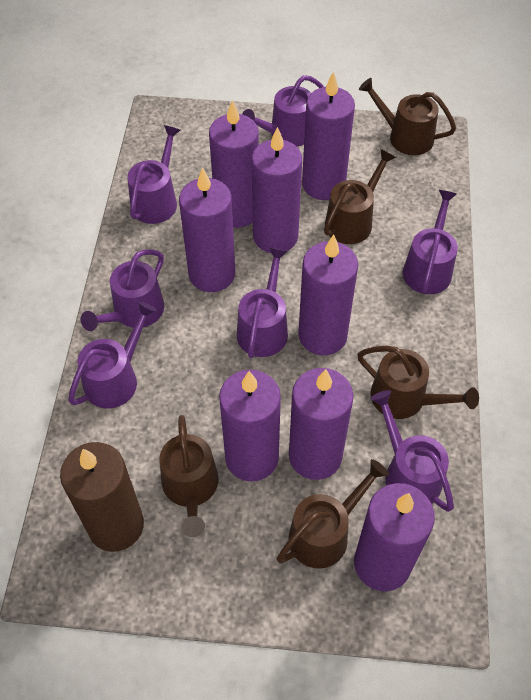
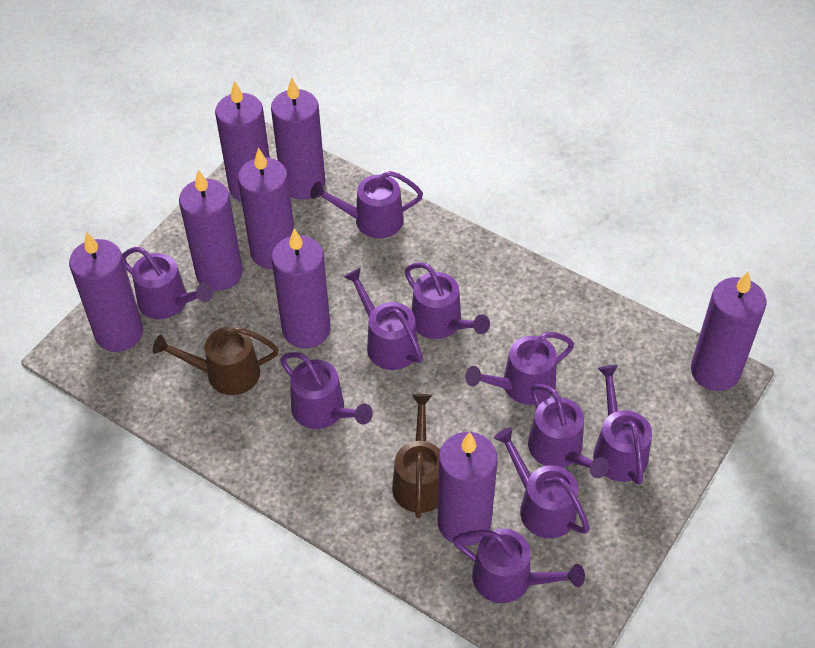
brown candle: [60,442,144,552] = 1 -> none = 0
brown watering can: [159,415,218,537] [277,459,389,569] [324,149,396,244] [357,346,479,419] [359,78,456,155] = 5 -> [153,327,279,395] [392,394,440,518] = 2
purple watering can: [68,301,157,409] [81,249,164,331] [127,125,180,224] [237,247,288,359] [242,75,324,146] [370,390,454,512] [403,190,458,294] = 7 -> [122,247,213,319] [280,352,373,429] [310,171,423,238] [344,268,423,370] [405,262,490,339] [453,528,585,603] [465,332,574,405] [494,427,590,538] [528,384,609,478] [593,365,652,485] = 10

